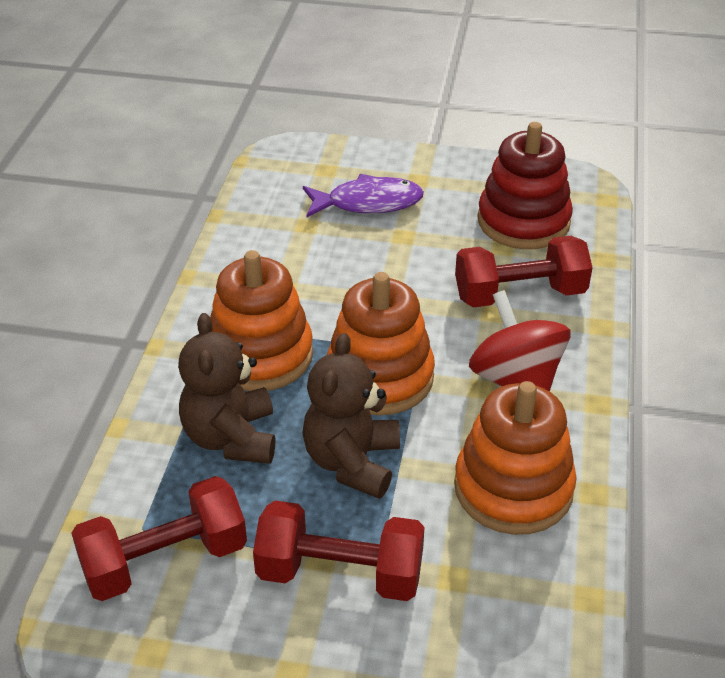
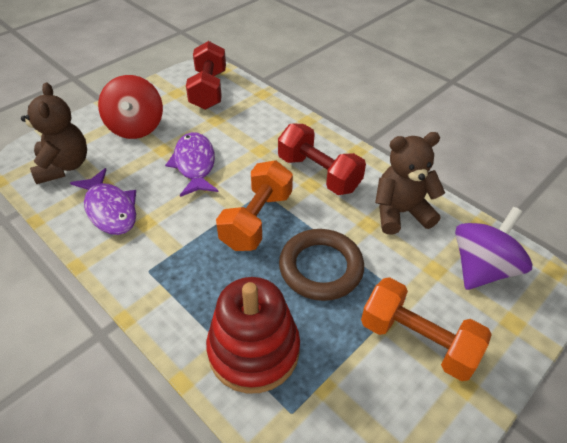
brown ring: none = 0 -> [279,229,364,301] = 1
orange dumbbell: none = 0 -> [216,161,293,251] [361,277,492,381] = 2
orange stacking toy: [210,250,313,391] [327,272,435,415] [454,381,577,535] = 3 -> none = 0
purple fish: [303,174,424,217] = 1 -> [70,168,136,235] [165,132,218,197] = 2
purple spinning top: none = 0 -> [455,207,532,290] = 1
red dumbbell: [71,476,247,601] [253,501,424,601] [455,236,593,308] = 3 -> [186,41,226,110] [278,123,366,195] = 2

